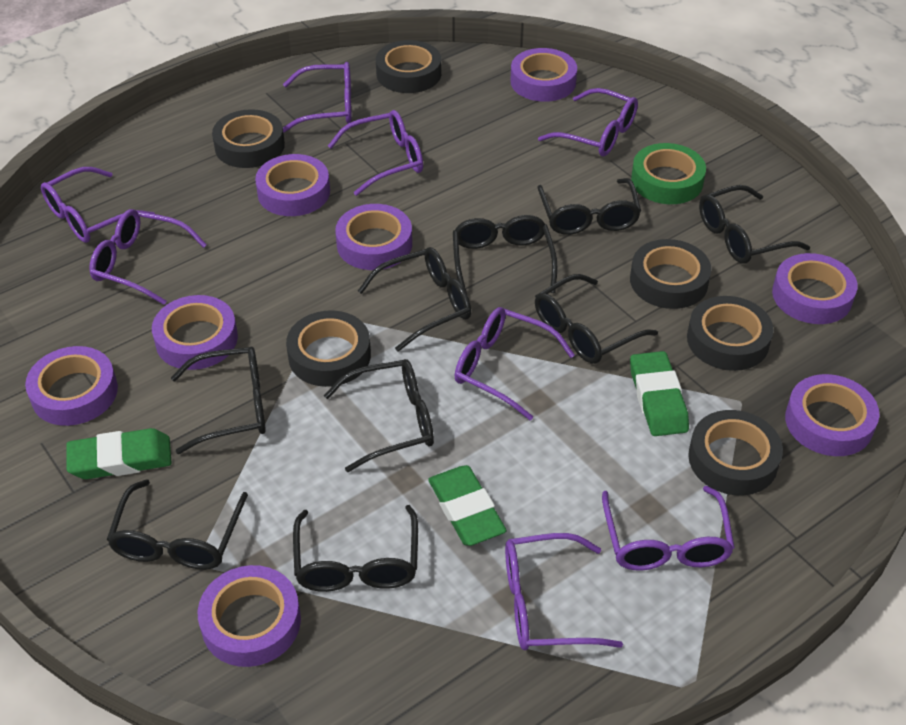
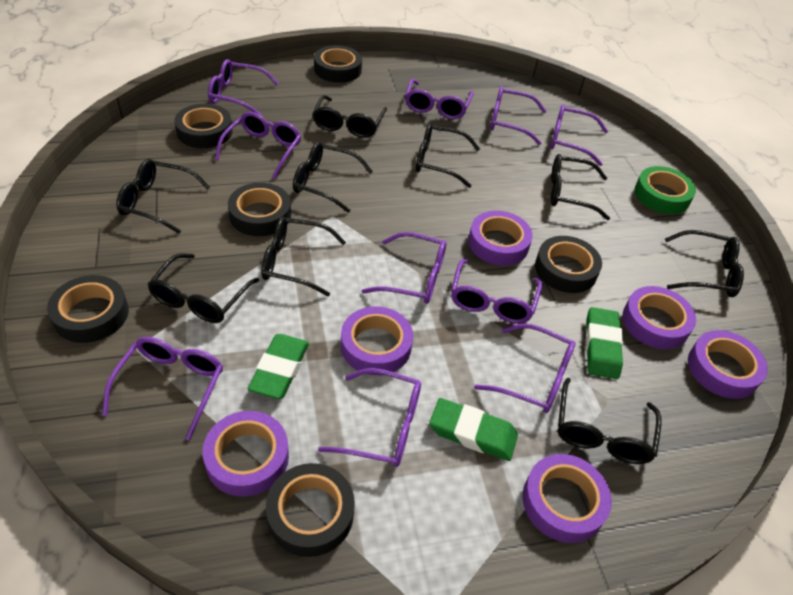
purple glasses: [41,167,155,243] [89,209,207,305] [283,62,352,133] [328,110,423,196] [455,307,575,421] [505,533,623,650] [538,88,638,157] [602,486,735,571] = 8 -> [102,337,223,440] [208,59,279,115] [215,112,301,179] [318,368,421,467] [362,232,446,304] [405,79,474,119] [451,259,542,323] [474,324,575,413] [490,86,547,145] [550,104,608,166] = 10
purple tape: [25,346,118,426] [152,295,238,370] [198,565,301,667] [255,154,330,216] [335,204,412,270] [510,48,577,102] [772,253,858,324] [785,374,880,456] = 8 -> [202,411,289,497] [341,306,413,375] [468,211,533,266] [523,454,612,543] [622,286,696,349] [688,330,768,399] = 6

